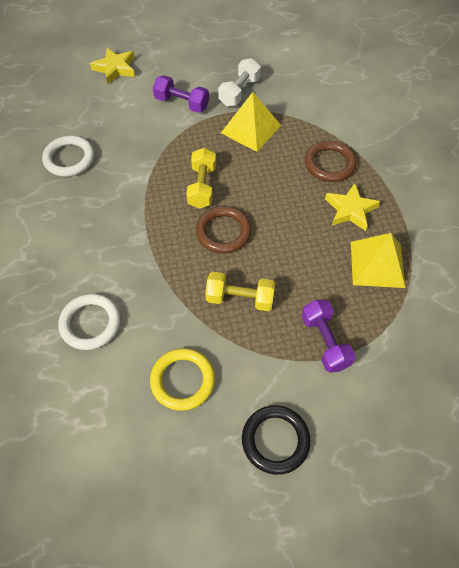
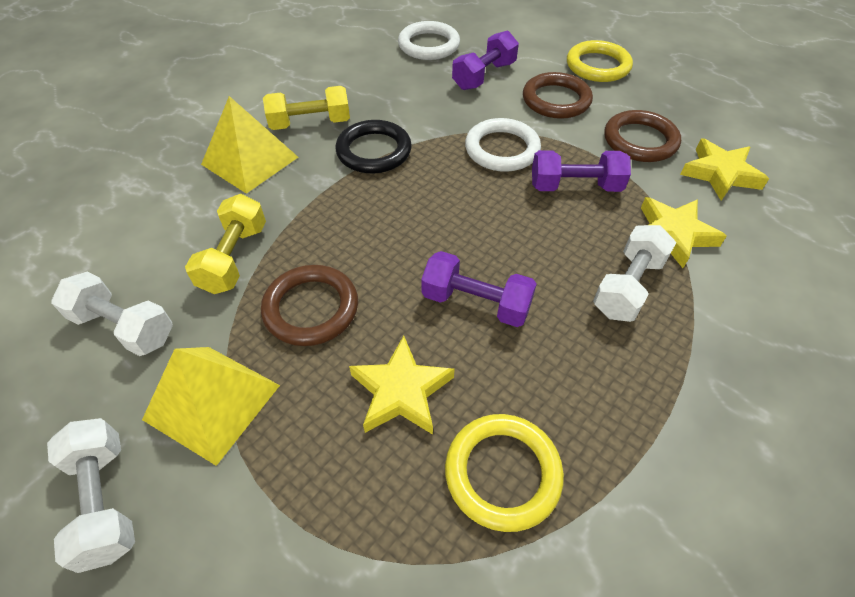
brown ring: [196,206,252,254] [305,141,357,182] = 2 -> [261,265,358,346] [523,72,593,119] [604,110,681,162] = 3
purple dumbbell: [153,75,209,113] [301,300,356,373] = 2 -> [421,251,537,327] [452,30,519,90] [532,150,631,192] = 3
white dumbbell: [218,58,261,106] = 1 -> [47,418,135,573] [51,272,173,356] [593,225,676,322] = 3
yellow ring: [150,348,215,411] = 1 -> [445,414,564,532] [567,40,633,82] = 2
yellow star: [90,48,135,84] [325,183,380,231] = 2 -> [349,336,455,435] [641,197,727,268] [680,138,769,201] = 3

